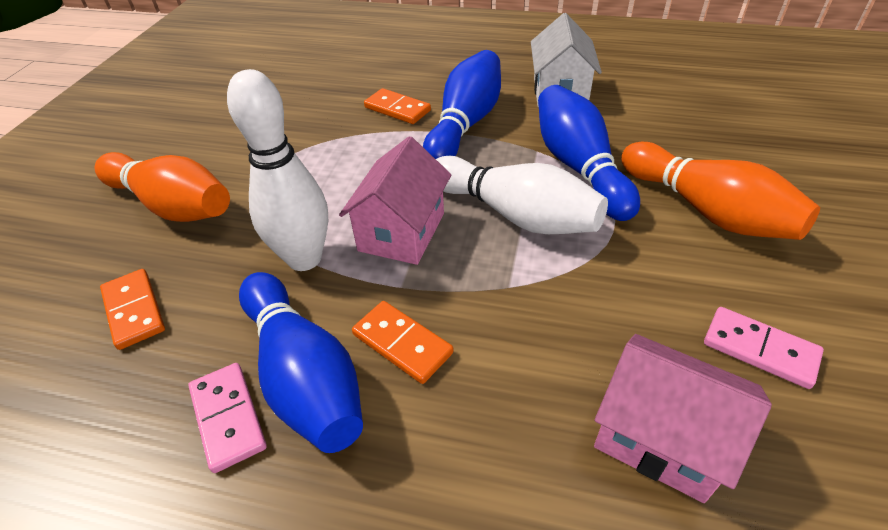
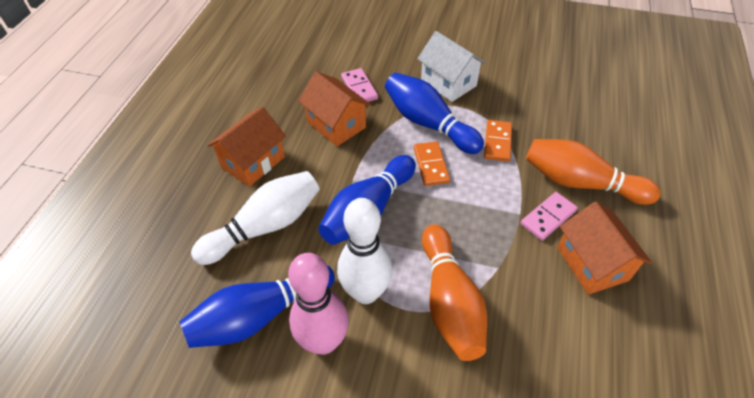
orange domino: [100,269,165,350] [352,301,454,384] [364,88,431,124] = 3 -> [414,141,450,186] [484,120,512,162] = 2
orange house: none = 0 -> [207,107,286,187] [298,71,371,146] [557,201,652,295] = 3
pink bowling pin: none = 0 -> [288,253,349,355] = 1
pink house: [339,136,451,265] [594,334,772,503] = 2 -> none = 0

